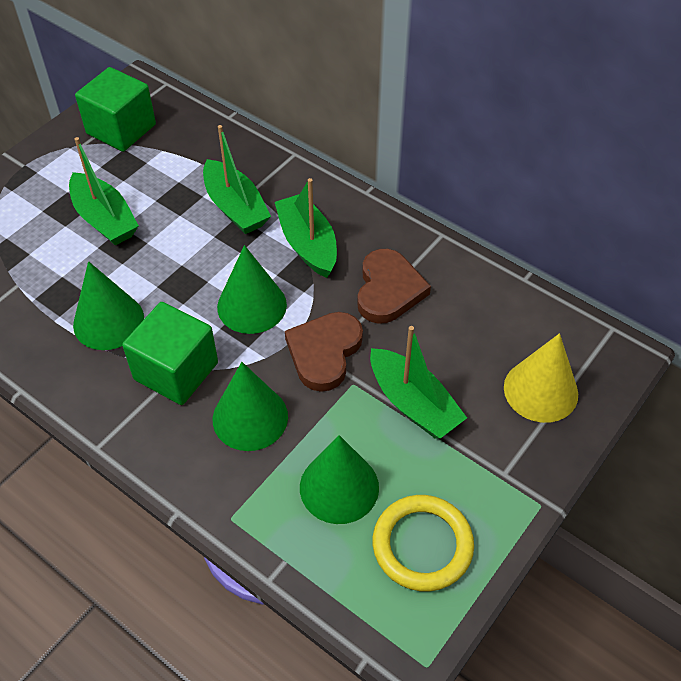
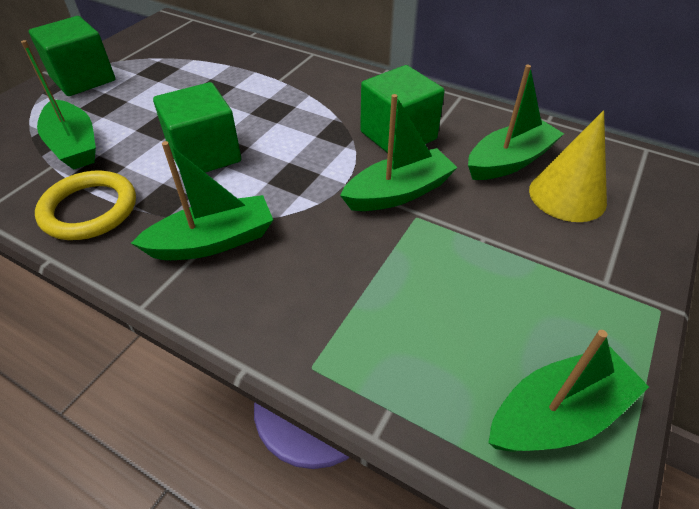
brown heart: [285,312,363,392] [357,249,431,324] = 2 -> none = 0
green boat: [69,137,139,246] [203,125,271,234] [275,178,337,278] [370,326,467,439] = 4 -> [21,40,96,170] [131,141,273,260] [340,94,458,211] [468,65,564,180] [488,330,649,452] = 5
green cone: [73,261,144,350] [213,362,288,451] [217,245,287,334] [300,435,379,524] = 4 -> none = 0
green cube: [75,67,156,152] [122,302,218,405] = 2 -> [29,16,115,96] [153,82,241,173] [360,65,445,153] = 3

